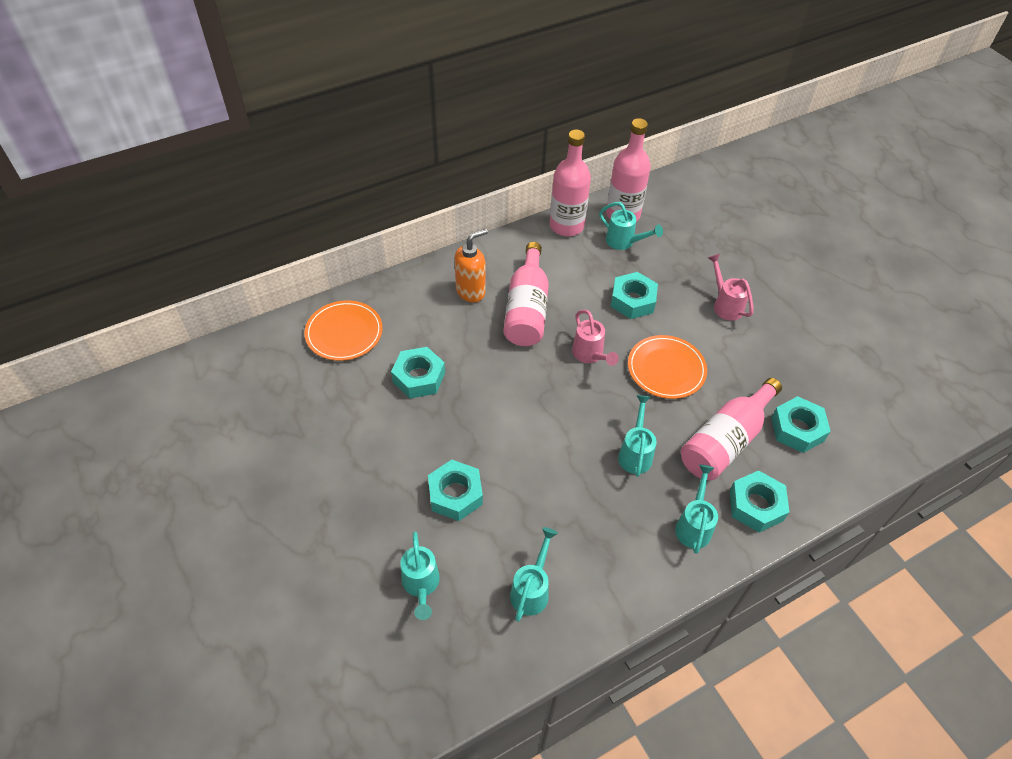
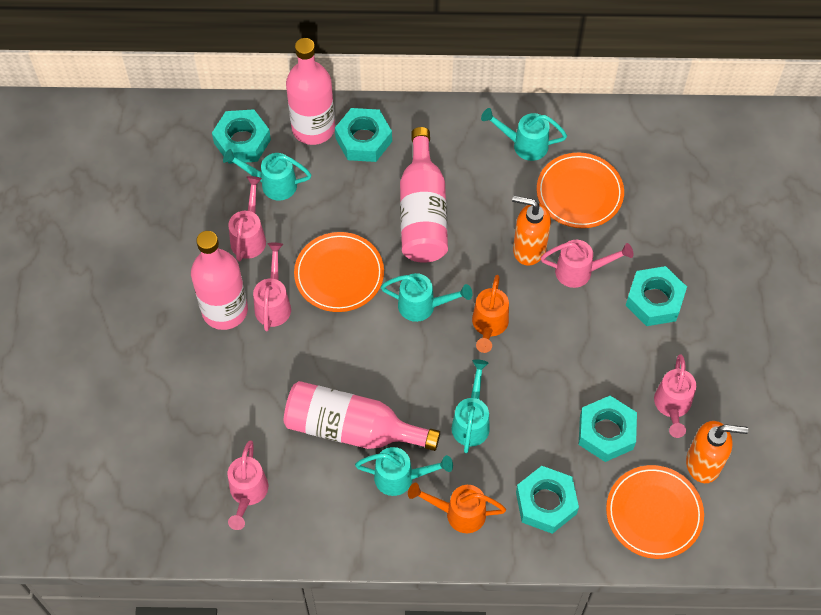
orange plate: [304,300,383,361] [628,335,707,399] = 2 -> [294,232,384,312] [537,152,624,228] [606,465,704,559] = 3
orange soap dispenser: [455,229,488,303] = 1 -> [512,196,551,266] [686,421,748,483] = 2
orange watering can: none = 0 -> [408,483,506,533] [472,275,509,353] = 2
pink watering can: [572,310,619,366] [708,254,753,321] = 2 -> [228,176,266,262] [228,441,268,530] [253,242,291,331] [540,240,633,288] [654,354,696,438] = 5

